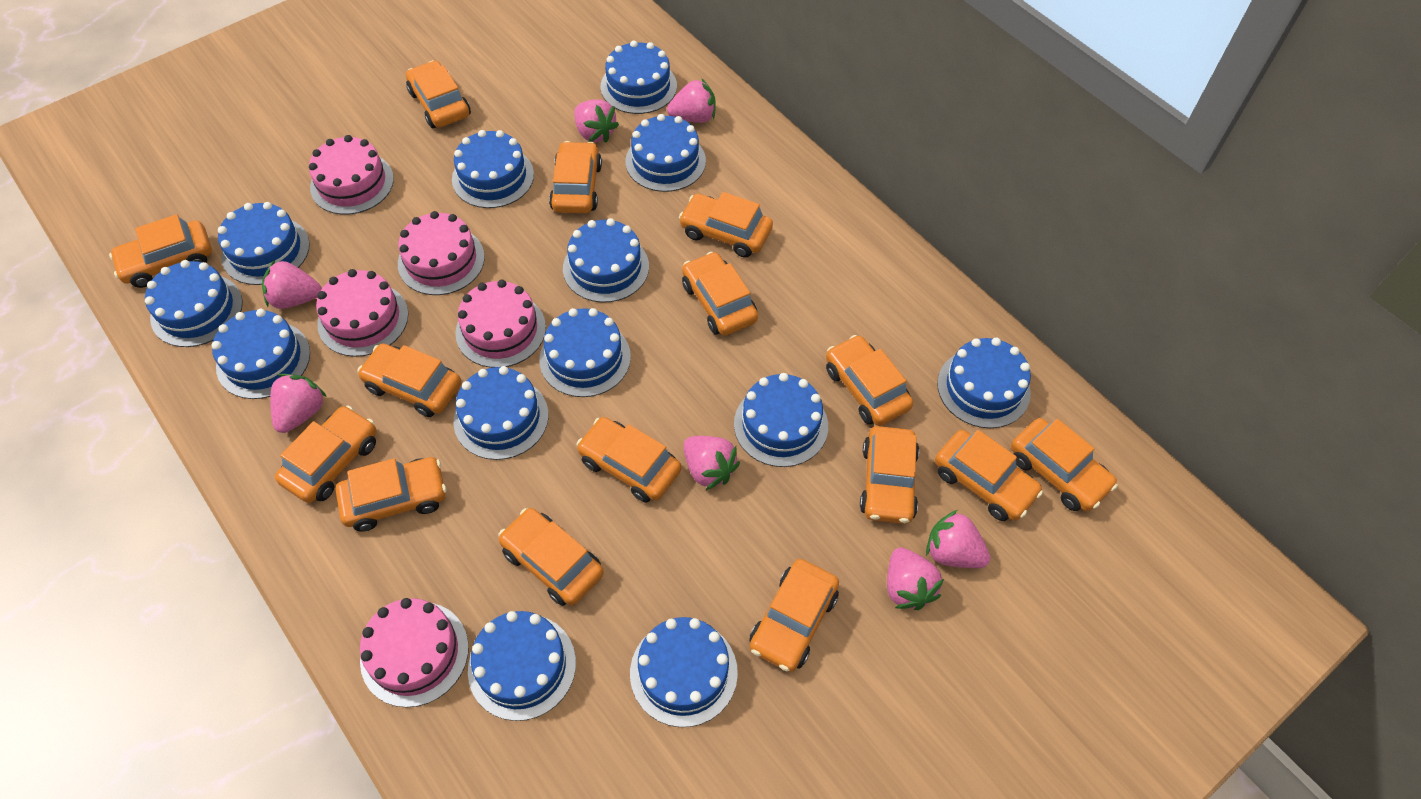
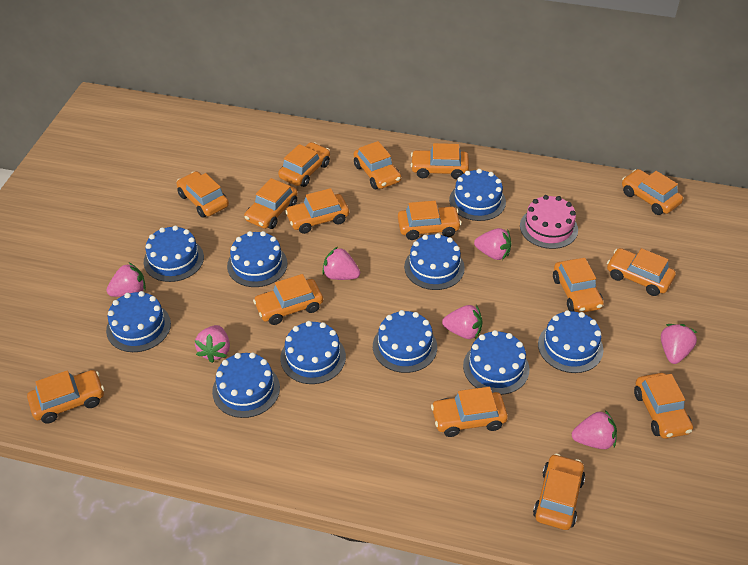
blue cake: [145,260,243,347] [211,309,310,399] [218,202,310,285] [452,130,534,208] [454,366,549,460] [468,611,576,721] [539,308,631,397] [563,218,649,302] [601,40,677,114] [626,114,706,192] [630,617,738,727] [734,373,828,467] [937,338,1031,428] = 13 -> [106,291,171,352] [144,226,204,282] [212,352,280,418] [227,231,287,287] [280,321,346,384] [373,310,437,373] [404,233,465,290] [449,169,506,221] [463,330,529,395] [538,310,603,373] = 10
pink cake: [309,135,394,215] [316,269,408,357] [360,598,469,708] [398,211,485,295] [455,280,546,368] = 5 -> [520,195,578,249] = 1

